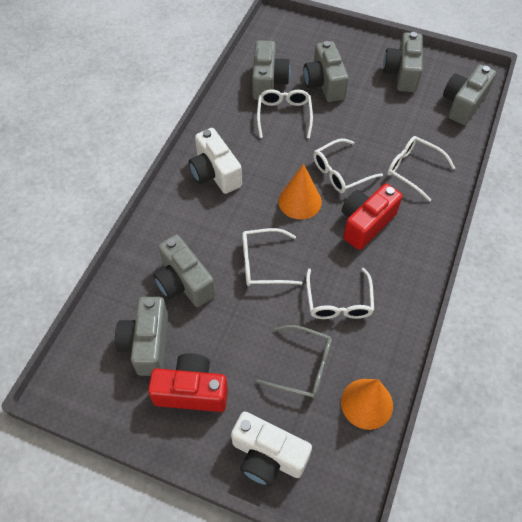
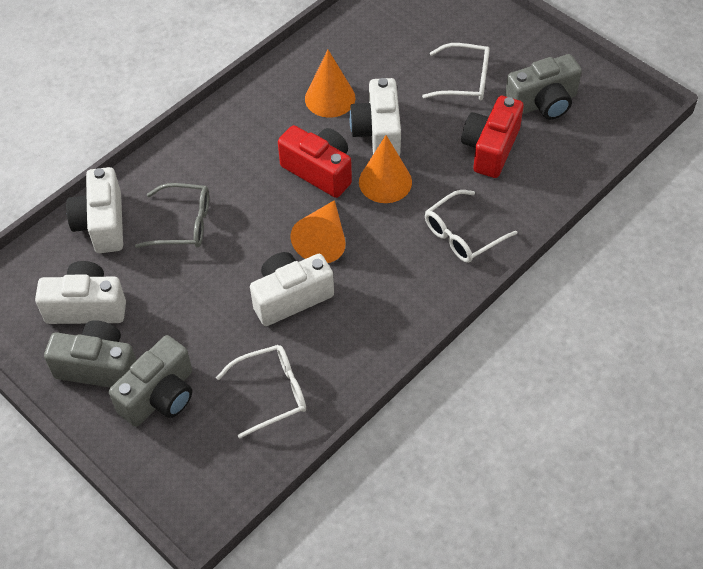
grey camera: [115,297,168,376] [154,235,215,307] [252,40,290,100] [303,41,349,102] [383,32,423,92] [443,64,496,125] = 6 -> [44,320,137,388] [109,335,192,427] [505,54,582,120] = 3
orange cone: [278,164,322,219] [341,379,393,430] = 2 -> [291,200,346,263] [305,50,355,118] [359,135,412,203] = 3
white camera: [189,128,242,194] [231,411,312,486] = 2 -> [35,261,126,324] [66,167,123,253] [250,252,334,326] [349,78,401,156] = 4
white glasses: [242,228,303,286] [257,89,313,138] [306,268,374,319] [313,138,383,193] [387,136,455,202] = 5 -> [216,345,306,439] [422,43,490,100] [425,190,517,263] = 3

